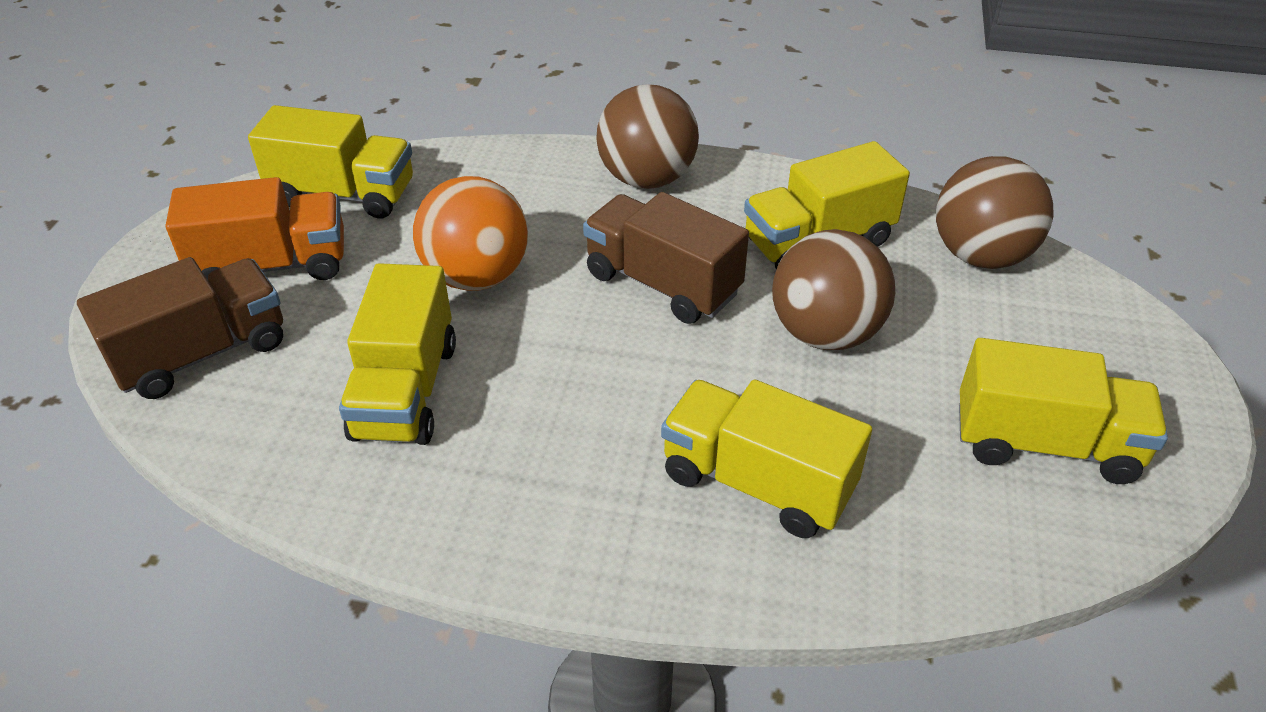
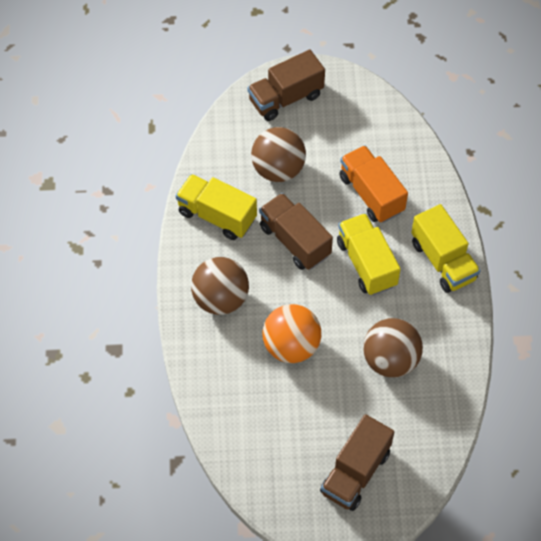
brown truck: [77,257,283,399] [583,192,749,324] = 2 -> [248,49,325,121] [259,193,333,270] [320,414,394,511] = 3
yellow truck: [248,105,413,219] [339,263,456,445] [661,379,872,538] [744,141,910,270] [959,338,1168,484] = 5 -> [176,174,257,240] [337,213,401,295] [411,204,480,293] = 3

